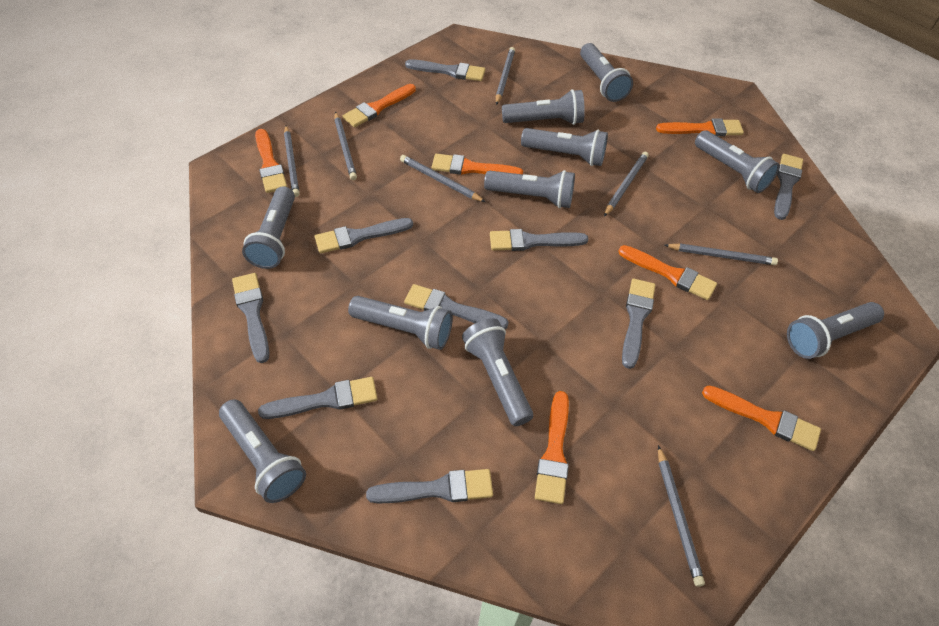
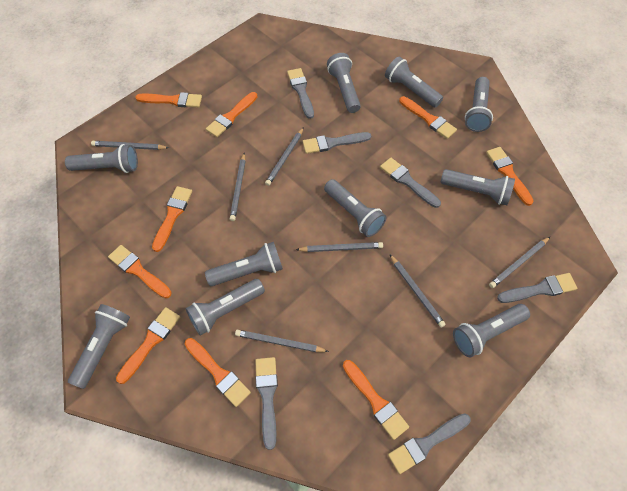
grey brush: [232,273,269,363] [258,377,377,419] [315,218,413,254] [366,469,493,503] [404,284,509,329] [405,59,485,81] [490,229,588,251] [622,279,655,369] [774,154,803,220] = 9 -> [255,357,278,450] [287,68,314,119] [302,132,371,154] [380,158,441,208] [388,413,471,474] [497,273,578,303] = 6
orange brush: [255,129,287,193] [343,84,416,127] [432,154,523,175] [535,391,569,504] [618,245,717,300] [656,118,744,136] [702,386,821,451] = 7 -> [108,245,172,299] [116,307,180,384] [135,92,202,108] [152,186,192,252] [185,338,251,407] [206,92,257,137] [343,360,409,440] [399,96,457,139] [486,147,533,206] = 9

